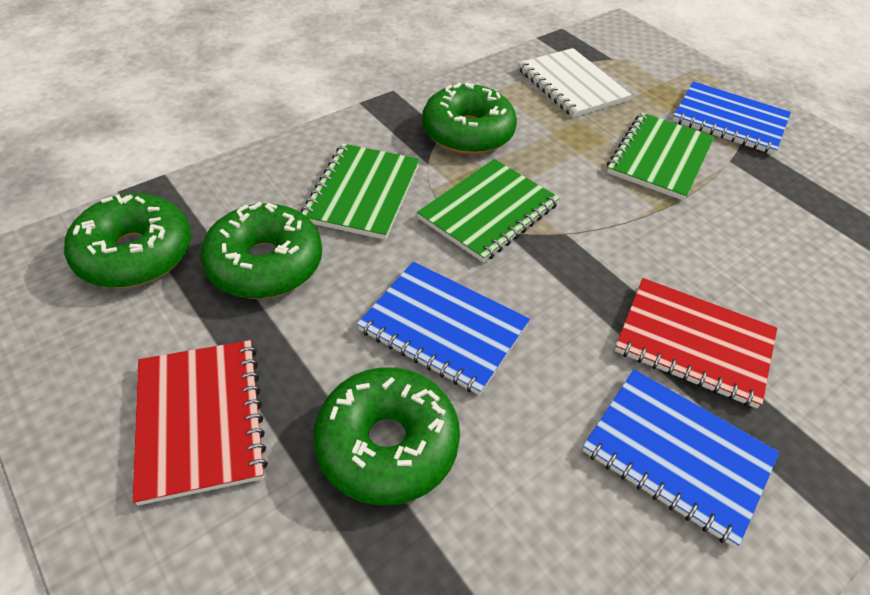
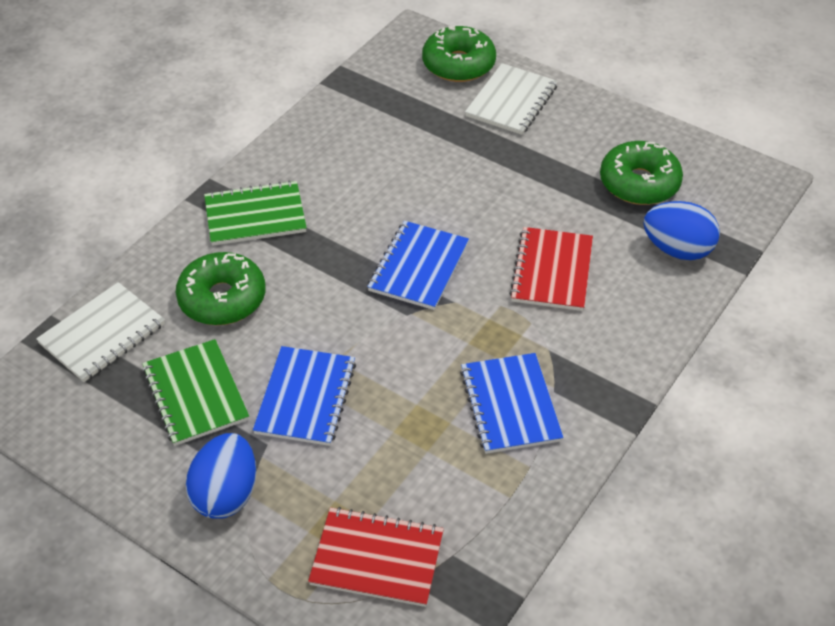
blue egg: none = 0 -> [185,433,256,519] [643,201,720,260] = 2
green donut: [64,193,191,288] [201,202,322,299] [313,367,460,505] [422,82,517,154] = 4 -> [176,252,265,325] [422,26,496,82] [600,141,683,205] = 3
green notebook: [301,143,420,240] [417,159,560,263] [607,113,715,201] = 3 -> [142,339,249,446] [204,180,307,246] = 2
white notebook: [518,48,632,118] = 1 -> [36,282,165,382] [465,63,558,135] = 2

